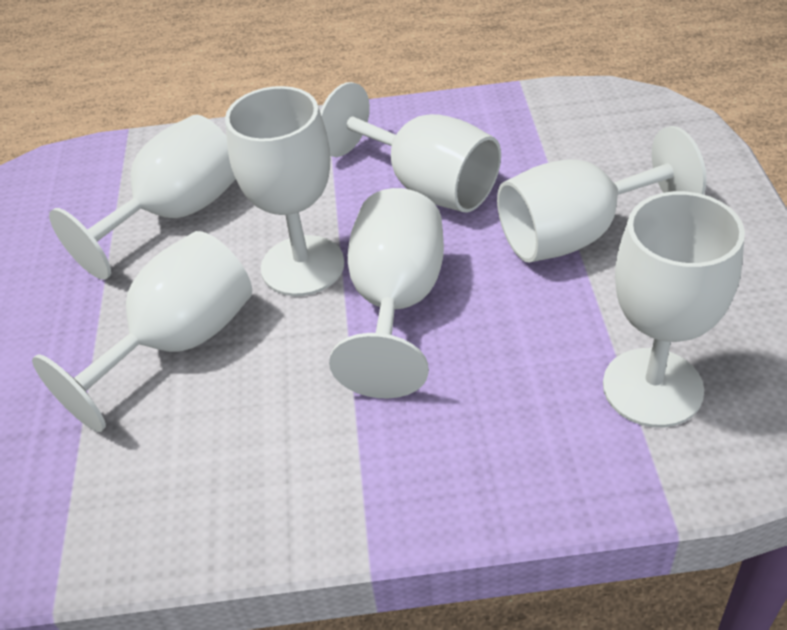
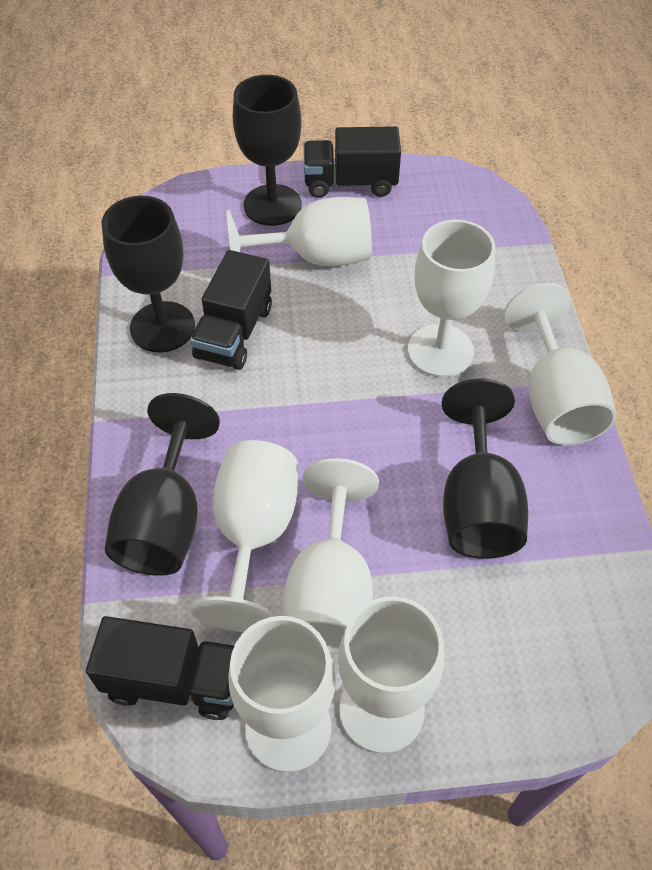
black goblet: none = 0 -> [102,196,195,352] [105,393,220,576] [233,75,302,226] [442,378,528,559] = 4
black truck: none = 0 -> [86,616,235,720] [190,250,272,370] [303,126,401,198] = 3

